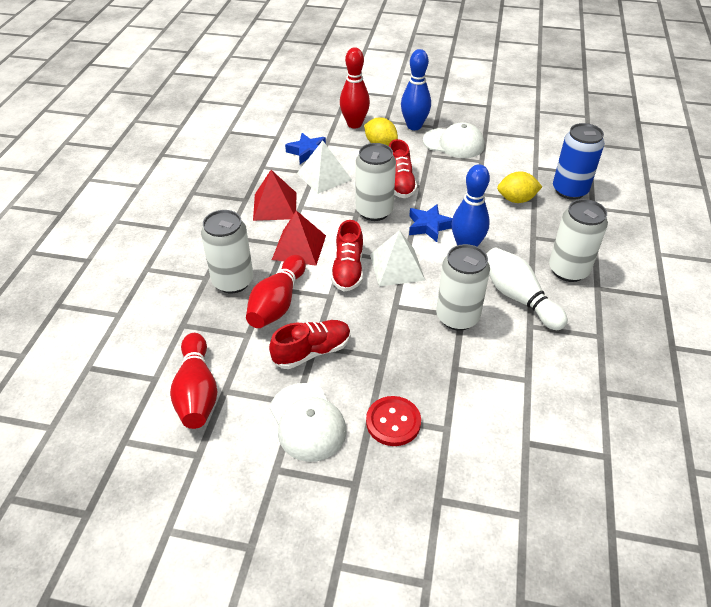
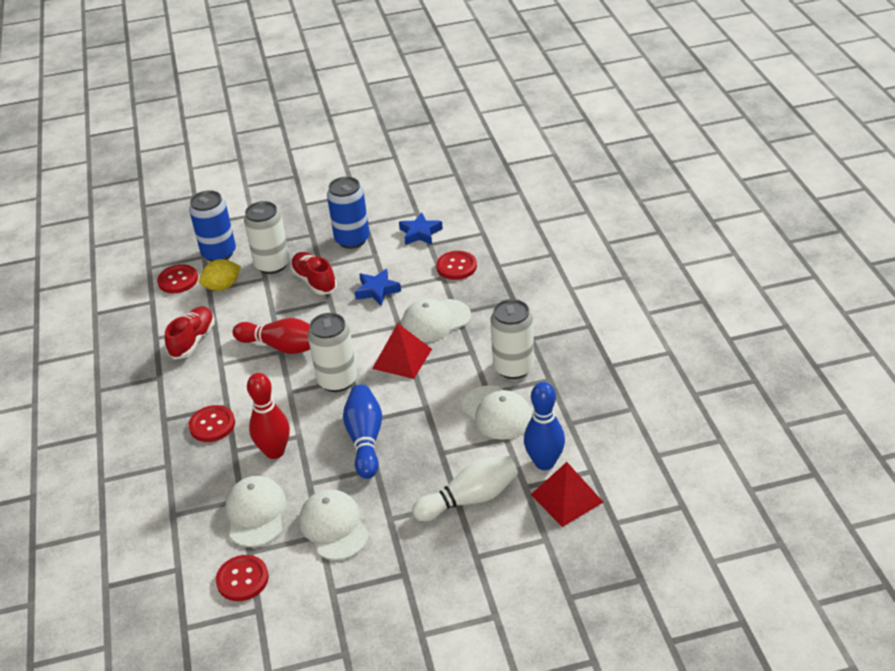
blue can: [553,123,604,200] = 1 -> [189,190,236,262] [327,177,369,249] = 2
red bowling pin: [170,333,217,429] [246,255,306,328] [340,47,370,128] = 3 -> [233,318,310,354] [247,373,290,459] = 2
red button: [366,396,421,446] = 1 -> [157,264,198,293] [189,405,235,442] [216,555,269,601] [436,251,477,280] = 4
red shoe: [269,320,351,369] [331,220,363,292] [389,139,417,198] = 3 -> [165,307,215,359] [290,252,337,295] = 2
white can: [201,210,254,293] [356,143,396,221] [436,244,490,331] [549,199,608,282] = 4 -> [244,201,290,274] [308,313,357,392] [490,299,534,379] = 3
white cap: [270,383,347,462] [423,122,485,158] = 2 -> [225,476,287,547] [299,489,369,560] [402,299,471,342] [462,385,532,440] = 4
white pyramid: [297,141,352,194] [370,230,425,287] = 2 -> none = 0
yellow lemon: [364,118,398,146] [497,171,542,203] = 2 -> [199,259,241,291] = 1

